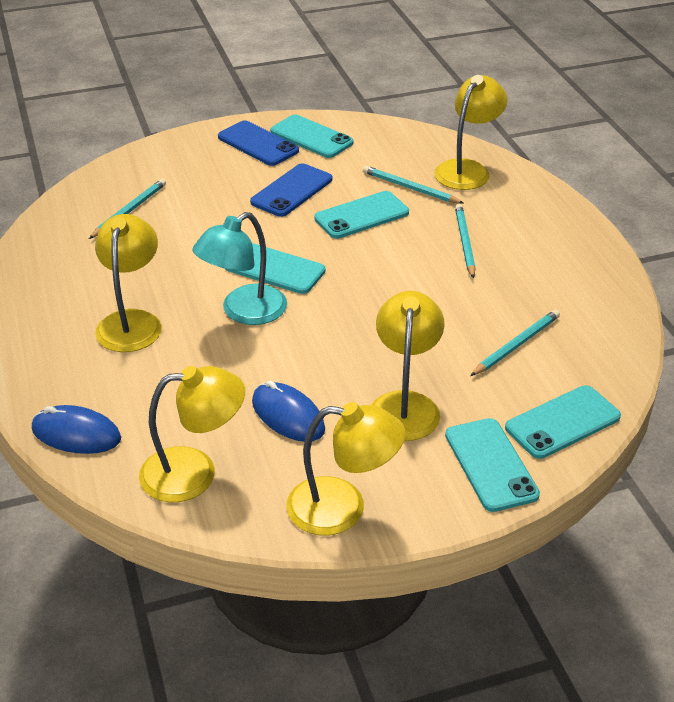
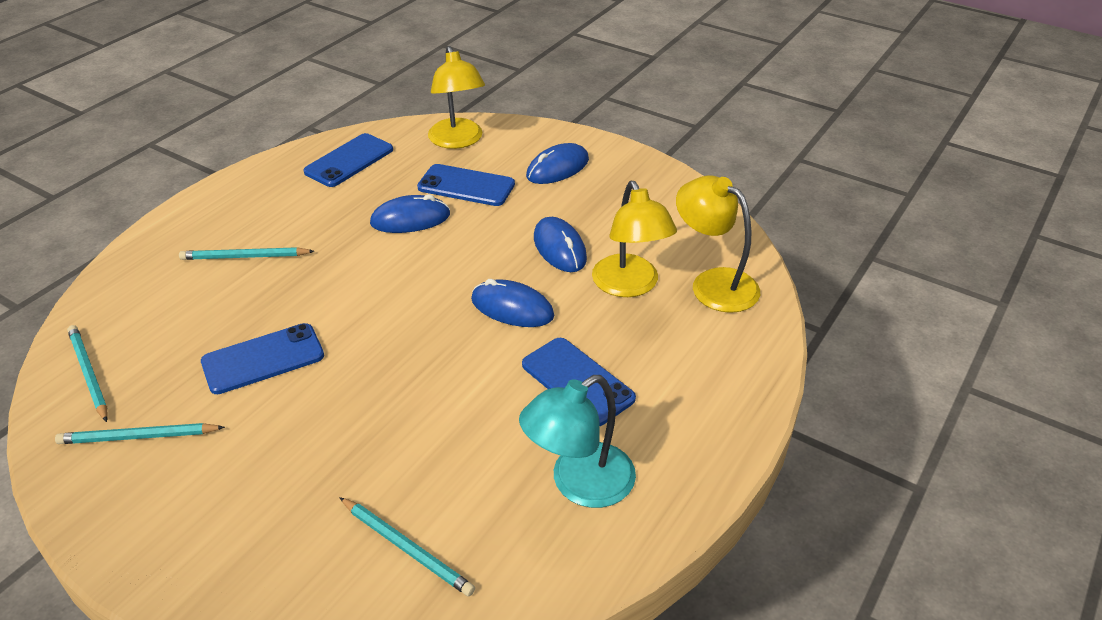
blue mouse: [32,405,121,454] [252,381,325,442] = 2 -> [370,194,450,233] [471,279,554,327] [526,143,589,184] [534,217,587,272] = 4
blue phone: [218,120,299,166] [250,163,332,217] = 2 -> [201,323,324,394] [303,133,393,187] [417,164,515,206] [522,338,636,426] = 4
turquoise phone: [225,243,325,294] [270,115,353,158] [314,191,409,239] [445,418,540,512] [505,385,621,459] = 5 -> none = 0
yellow lamp: [95,214,162,352] [139,366,245,503] [286,402,405,535] [372,291,445,441] [434,75,508,190] = 5 -> [428,46,485,149] [592,181,677,297] [676,175,760,313] = 3

